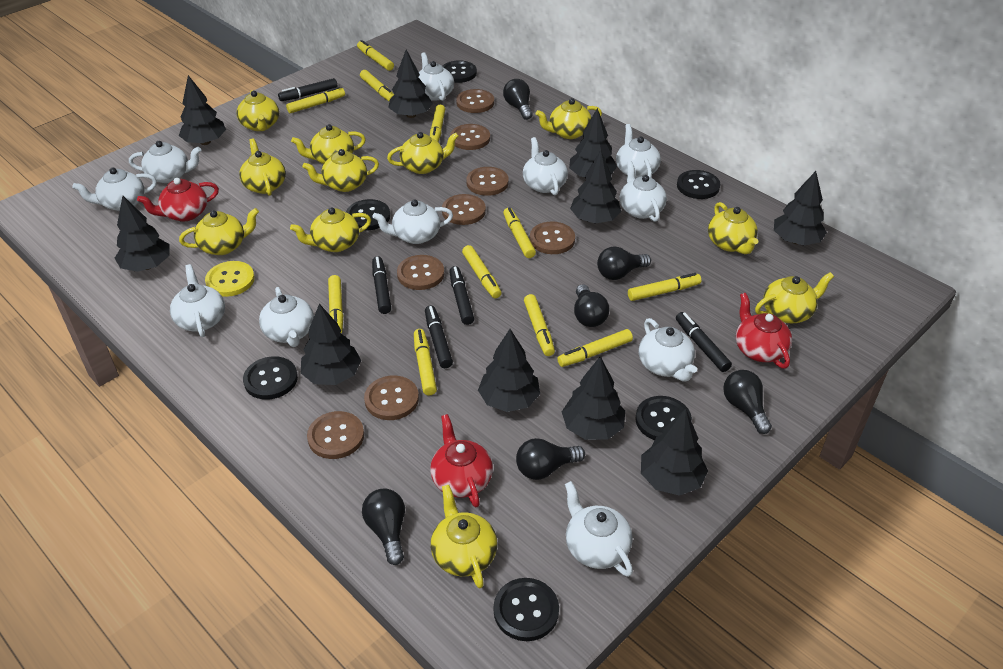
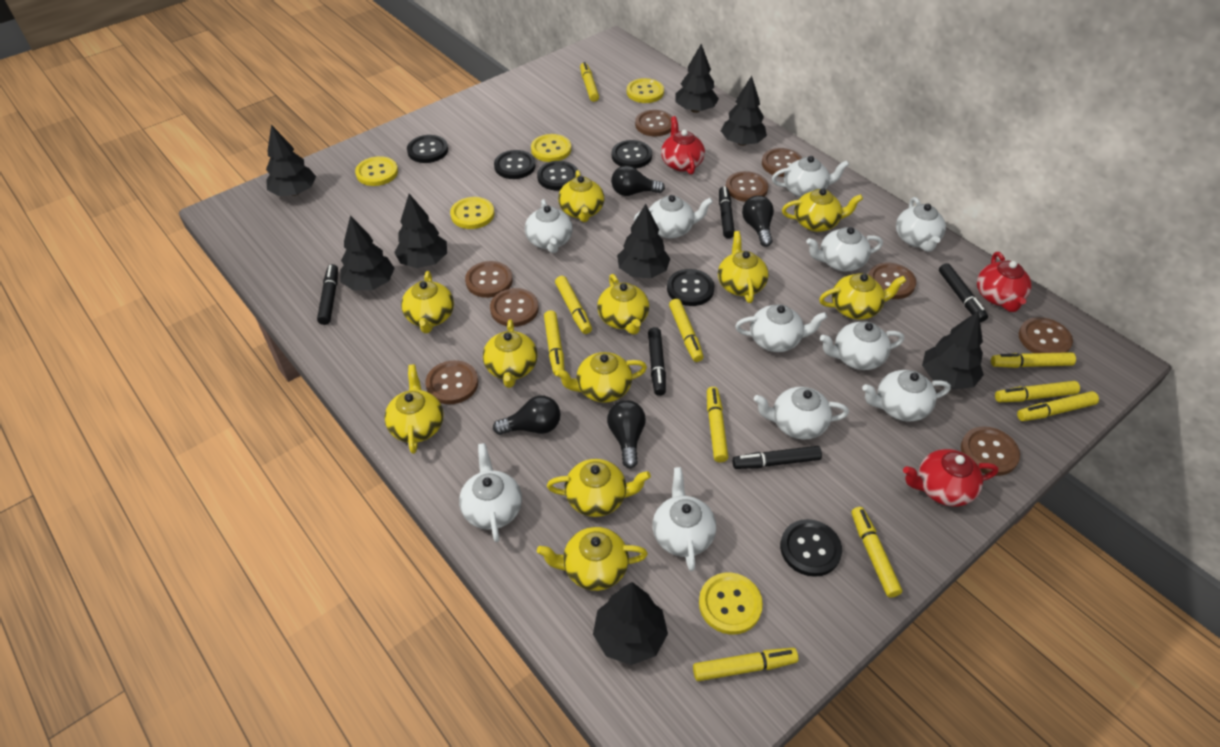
black light bulb: [362,489,405,565] [503,79,533,120] [516,438,585,480] [574,284,610,327] [597,246,651,280] [723,370,772,434] = 6 -> [493,395,561,435] [607,400,646,468] [611,165,665,196] [742,195,774,247] = 4
black tree: [115,196,170,272] [179,75,226,145] [301,304,361,385] [388,50,433,118] [478,329,540,412] [562,356,625,440] [569,108,617,177] [570,150,621,224] [641,409,708,496] [774,171,827,245] = 10 -> [266,125,316,196] [340,216,395,291] [394,194,447,268] [593,582,668,665] [617,204,671,278] [675,44,719,113] [721,76,767,146] [922,311,984,389] = 8
brown button: [307,411,364,459] [364,375,419,420] [397,255,444,290] [442,194,486,225] [450,124,490,150] [456,89,494,113] [466,167,509,196] [530,222,575,254] = 8 -> [425,360,478,404] [465,261,513,298] [490,288,539,327] [635,110,672,136] [726,171,768,202] [762,148,802,177] [868,263,916,299] [961,426,1020,476] [1019,317,1073,353] = 9
yellow button: [205,261,255,297] = 1 -> [355,156,398,186] [450,197,495,229] [531,134,571,162] [627,78,664,103] [699,572,763,635] = 5
yellow marker: [286,87,345,113] [328,275,343,333] [357,40,394,71] [360,70,394,101] [414,329,437,395] [430,105,445,142] [462,245,502,298] [503,208,536,258] [524,294,555,356] [557,329,633,367] [628,273,701,301] = 11 -> [544,310,565,376] [555,276,592,334] [580,62,599,102] [669,299,704,362] [693,648,798,681] [707,387,728,462] [851,507,902,598] [991,352,1076,368] [995,381,1080,402] [1017,391,1099,421] = 10

